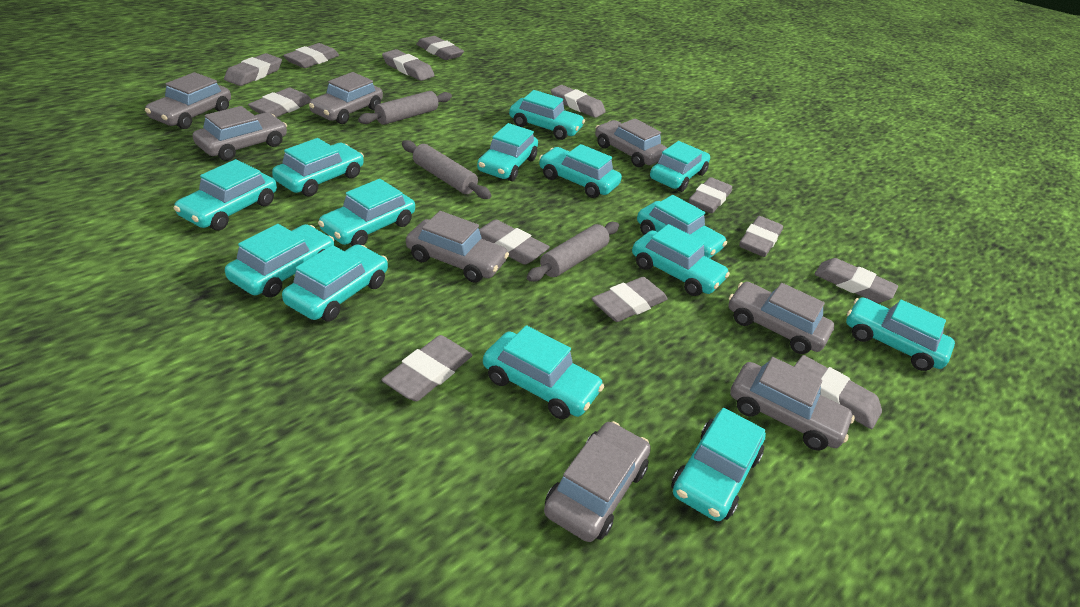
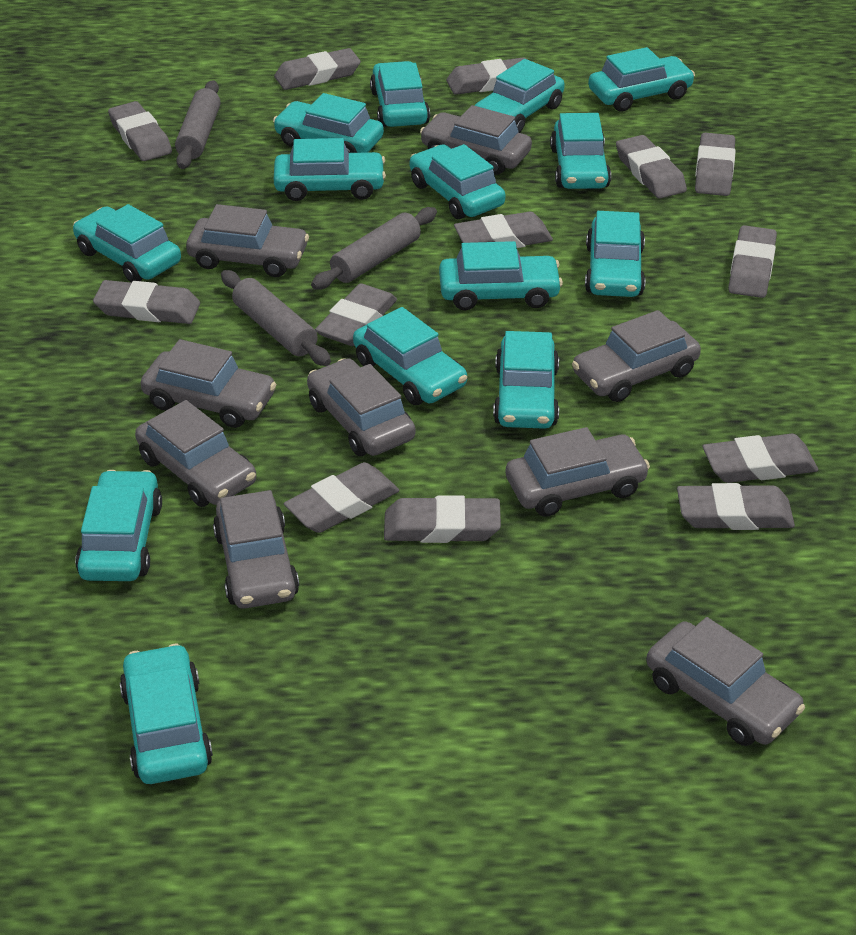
grey car: [145,72,231,129] [193,106,287,161] [309,72,383,124] [406,211,509,283] [544,421,651,542] [595,118,667,167] [728,281,834,354] [730,357,855,451] = 8 -> [135,400,256,507] [141,339,276,428] [186,204,309,277] [213,490,299,609] [307,358,415,456] [420,105,532,175] [506,427,650,517] [572,310,701,402] [646,617,805,746] = 9

